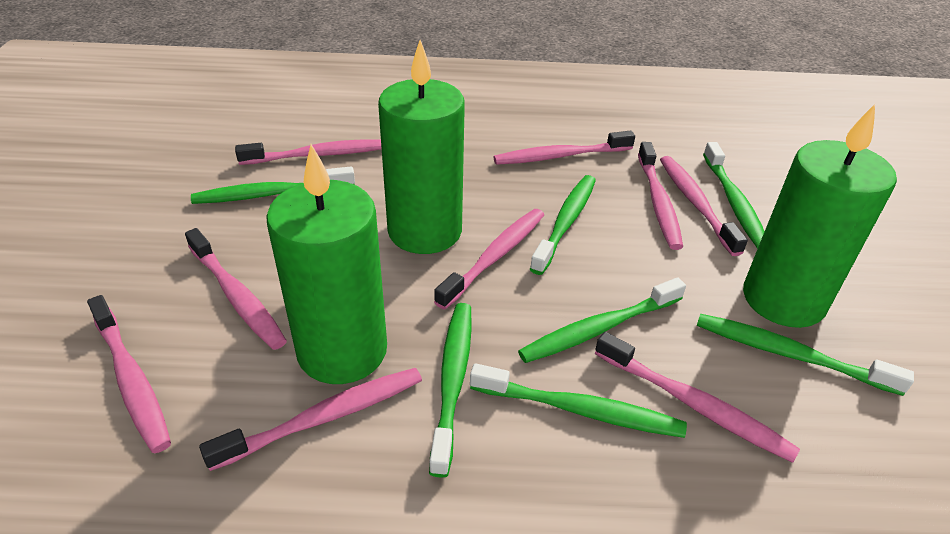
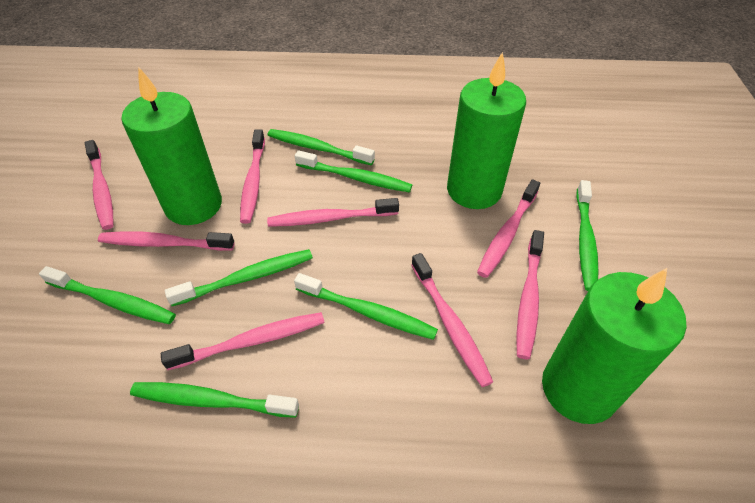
pink toothbrush: [87,295,171,453] [185,228,287,350] [199,368,422,471] [235,139,382,165] [434,209,544,310] [493,131,635,165] [595,332,800,463] [638,142,683,250] [660,156,748,256] = 9 -> [85,140,114,230] [98,231,235,251] [161,312,325,370] [240,129,265,224] [267,198,399,227] [411,253,493,387] [477,180,540,278] [517,230,544,359] = 8

